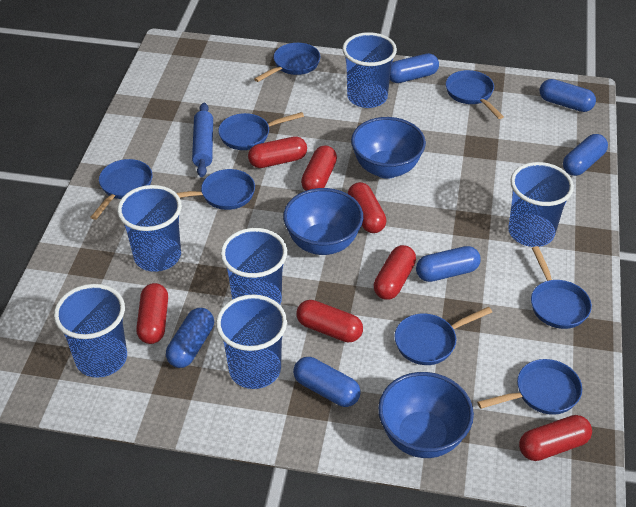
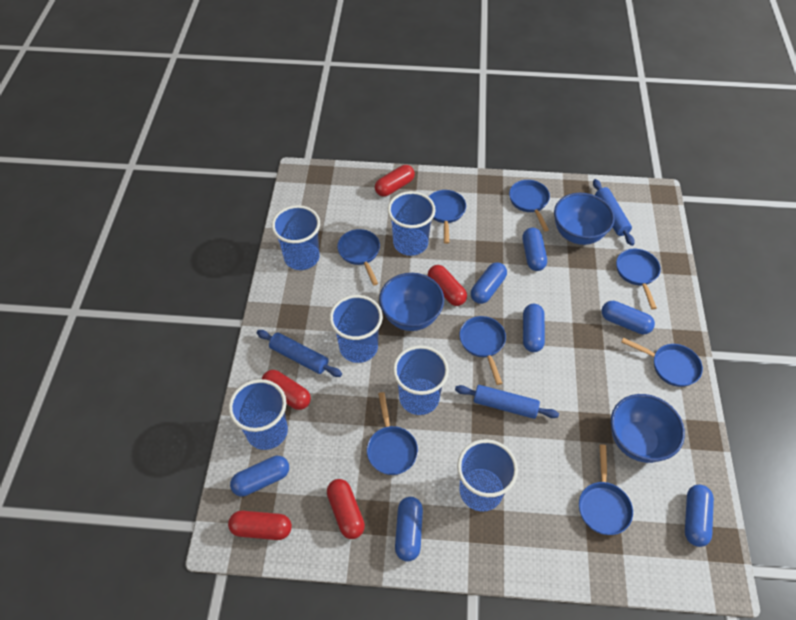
blue capsule: [166,308,214,368] [293,357,361,407] [390,53,439,83] [416,246,481,282] [539,79,596,112] [563,134,608,176] = 6 -> [230,456,289,497] [395,497,423,562] [471,262,507,304] [522,228,547,271] [523,304,545,352] [602,301,655,334] [685,485,714,547] = 7
blue rolling pin: [192,103,213,177] = 1 -> [257,330,342,377] [455,385,559,419] [593,179,635,246] = 3
red capsule: [136,283,168,344] [248,136,307,168] [297,300,363,343] [301,145,337,191] [348,182,386,233] [374,245,416,300] [519,415,592,461] = 7 -> [228,511,292,540] [262,370,311,410] [327,479,365,539] [375,165,415,197] [428,265,467,306] = 5

